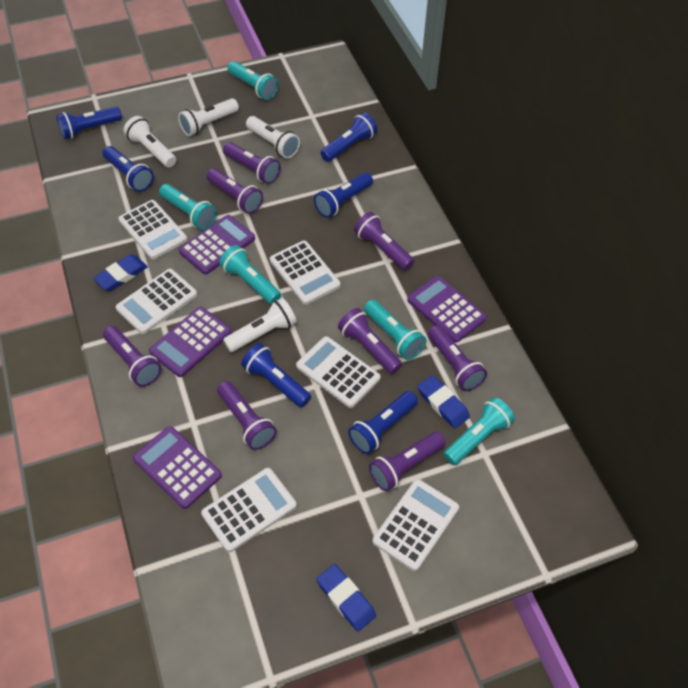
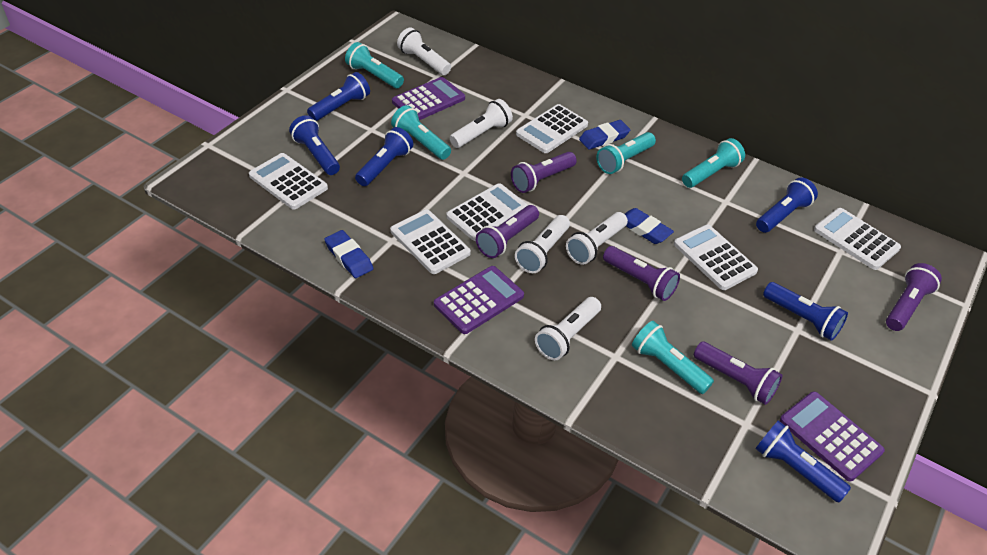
purple calculator: [133,426,222,509] [149,307,232,377] [178,215,255,275] [407,276,487,343] = 4 -> [392,77,465,120] [434,266,524,334] [780,391,885,482] = 3
purple flashlight: [103,326,161,387] [206,168,263,214] [217,381,277,450] [223,142,281,184] [338,308,402,374] [354,212,414,271] [369,432,445,492] [428,325,487,391] = 8 -> [476,205,539,258] [511,152,577,193] [603,246,680,301] [694,342,782,405] [886,263,942,331] = 5
white flashlight: [123,116,176,168] [178,98,239,136] [223,298,297,352] [246,116,300,159] = 4 -> [397,27,451,75] [450,99,513,148] [515,215,570,273] [535,297,601,360] [566,212,628,265] = 5

